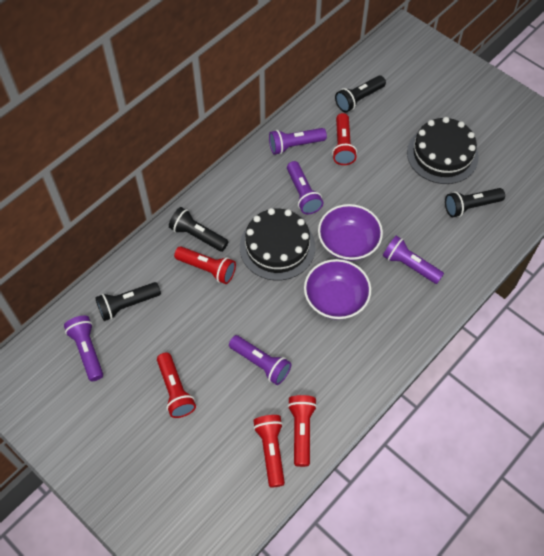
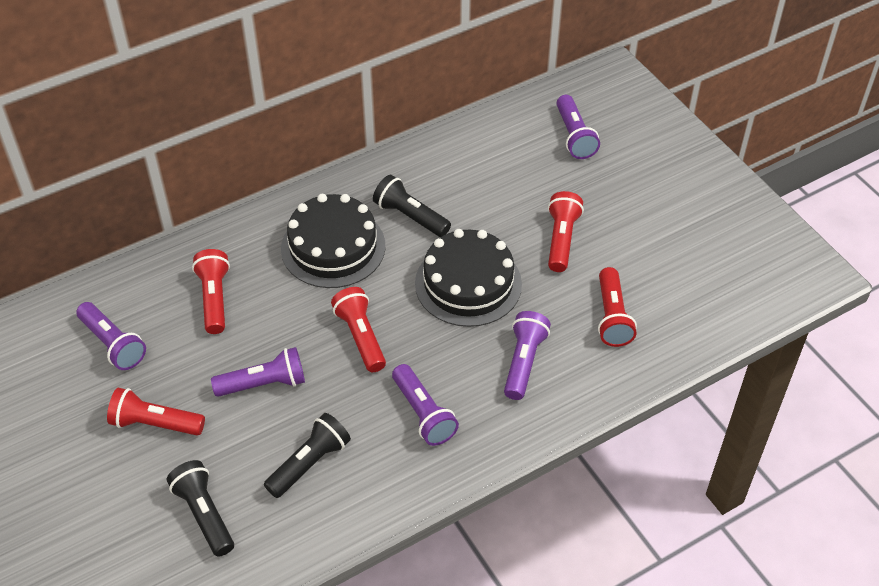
black flashlight: [95,282,161,321] [169,207,228,252] [335,75,386,113] [445,188,505,217] = 4 -> [167,460,234,557] [264,413,351,498] [373,175,451,237] = 3
purple bowl: [304,259,371,320] [318,204,383,261] = 2 -> none = 0

